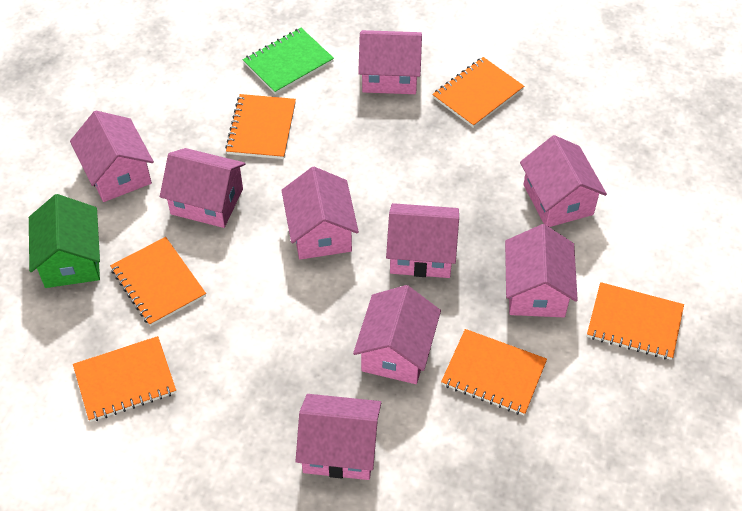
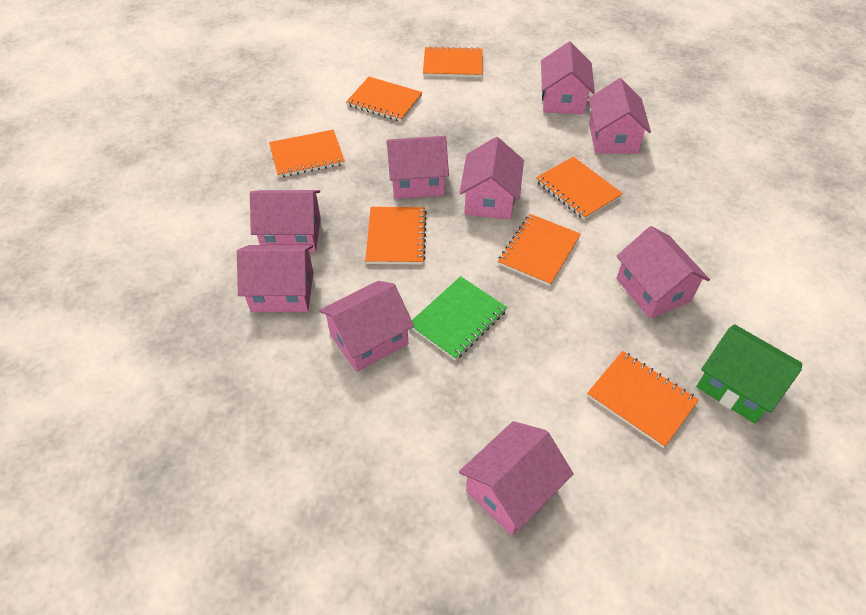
orange notebook: [73,336,176,422] [110,237,206,326] [225,94,296,159] [432,57,524,128] [441,329,547,415] [587,282,684,360] = 6 -> [269,130,345,178] [346,77,423,122] [365,207,427,265] [423,46,483,78] [498,214,581,286] [536,157,623,220] [587,351,699,448] = 7

